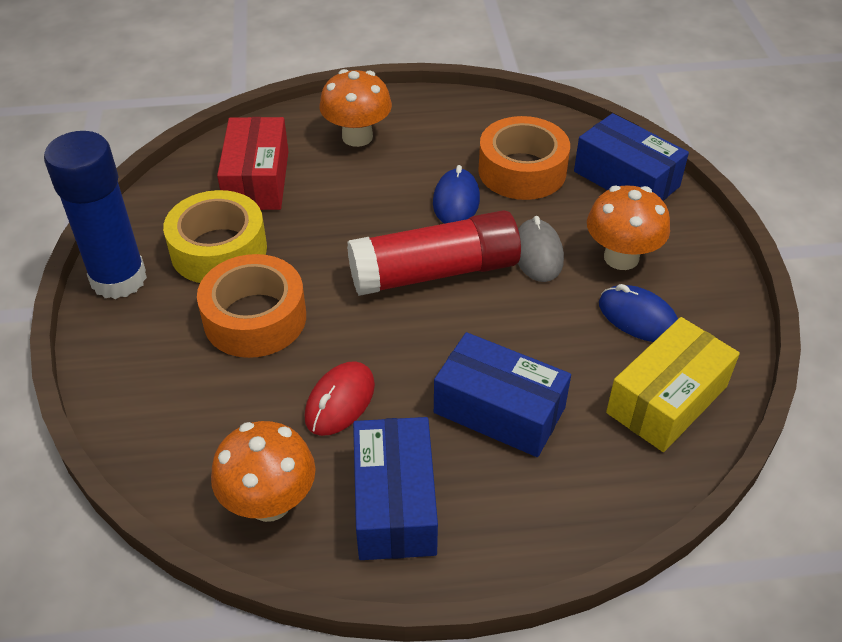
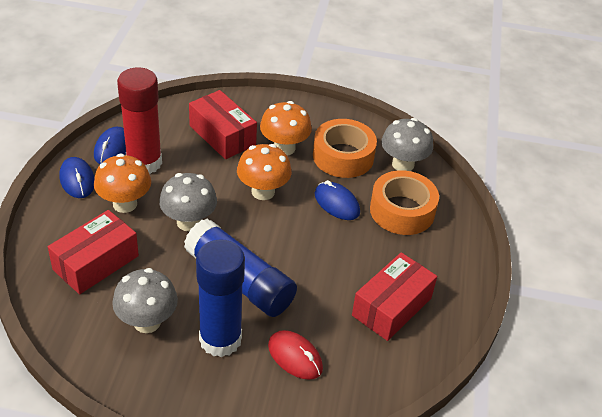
blue box: [353,417,438,560] [434,332,571,457] [574,113,689,201] = 3 -> none = 0
blue glue stick: [44,131,147,299] = 1 -> [184,219,297,317] [196,239,245,357] = 2
blue mouse: [433,165,480,224] [599,284,678,342] = 2 -> [59,157,95,198] [94,127,126,164] [314,180,360,220] = 3
grey mouse: [517,216,564,282] = 1 -> none = 0
grey mushroom: none = 0 -> [112,268,178,333] [159,173,217,231] [381,118,433,171] = 3
red box: [217,117,289,210] = 1 -> [48,210,139,294] [189,90,257,159] [352,252,437,341] = 3
yellow box: [606,317,740,452] = 1 -> none = 0
yellow tape: [163,190,267,283] = 1 -> none = 0

